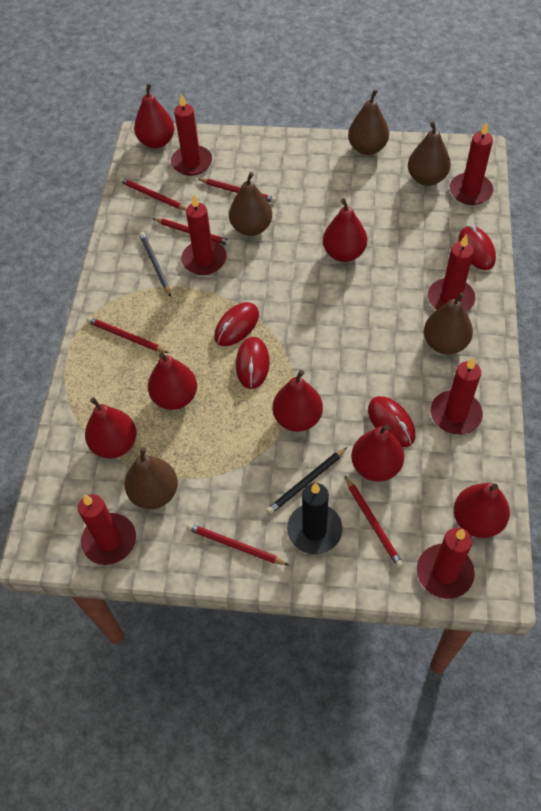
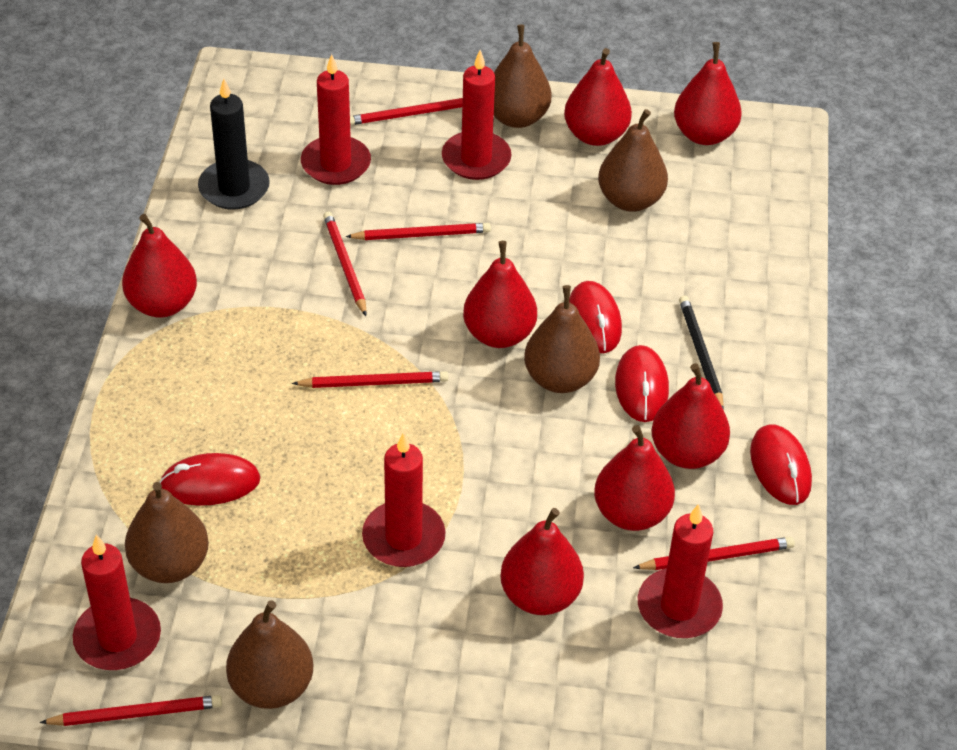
black pencil: [139,232,171,297] [266,447,347,514] = 2 -> [679,296,724,408] = 1
red candle: [78,494,136,565] [171,94,212,176] [181,195,227,275] [417,528,475,599] [428,235,476,312] [431,357,483,435] [449,122,494,205] = 7 -> [73,535,161,670] [301,54,371,185] [362,432,446,567] [442,50,511,180] [638,504,723,638] = 5

